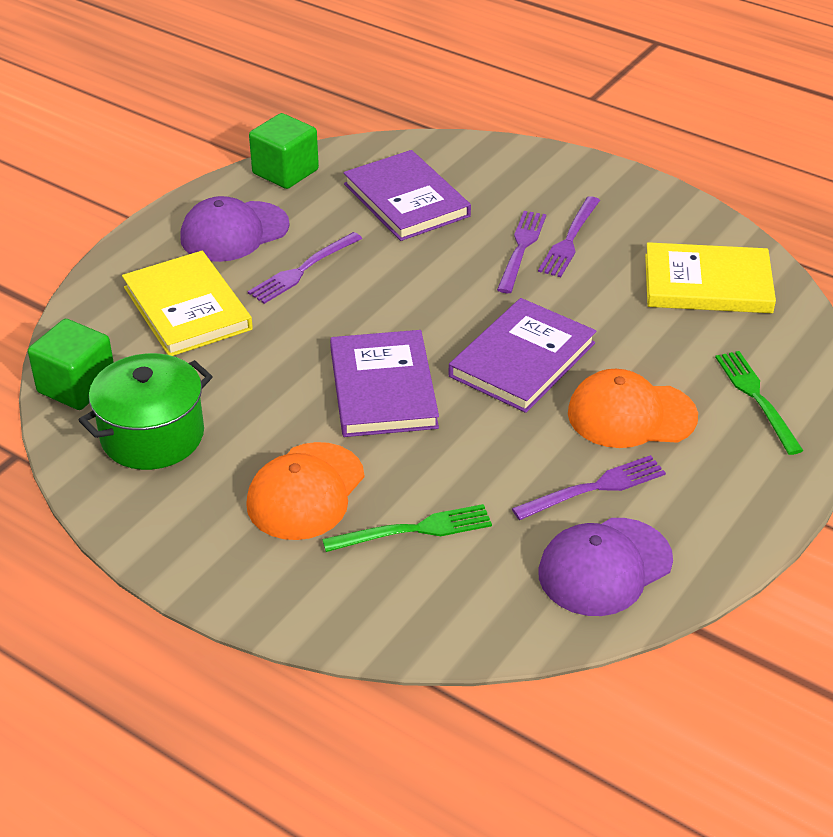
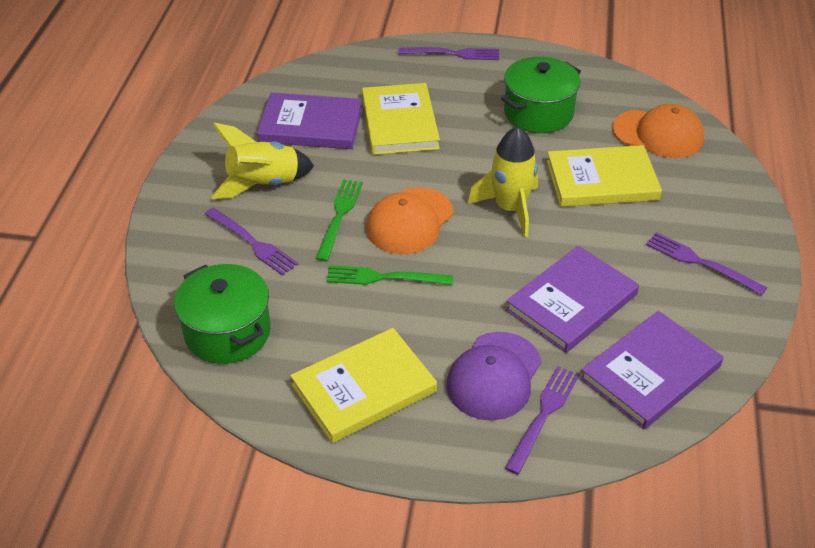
green cube: [28,319,114,410] [249,113,319,189] = 2 -> none = 0
green pot: [79,353,213,470] = 1 -> [174,264,271,364] [501,56,581,133] = 2
purple cap: [180,196,290,262] [538,518,673,616] = 2 -> [446,332,542,420] = 1
yellow book: [122,251,253,356] [645,242,776,313] = 2 -> [290,328,437,443] [362,83,440,155] [547,145,662,207] = 3
yellow rocket: none = 0 -> [211,123,314,199] [468,126,538,237] = 2

